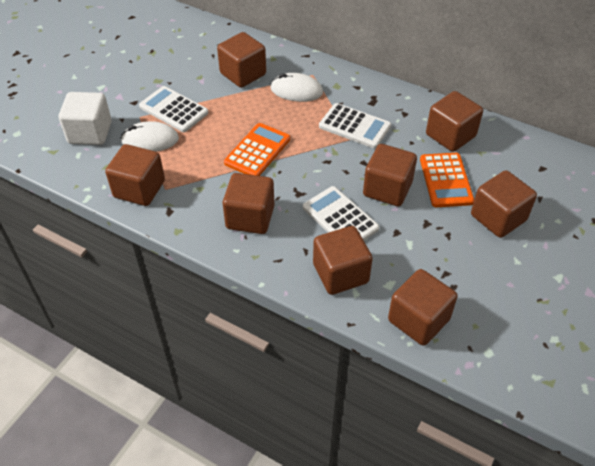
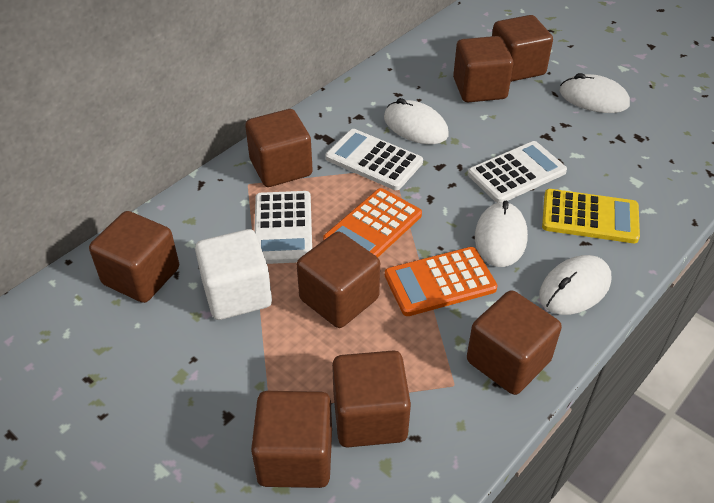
white mouse: [121,121,179,152] [270,73,323,102] = 2 -> [384,98,449,144] [475,201,528,267] [539,255,611,315] [560,73,630,113] = 4
yellow calculator: none = 0 -> [542,189,640,243] = 1

